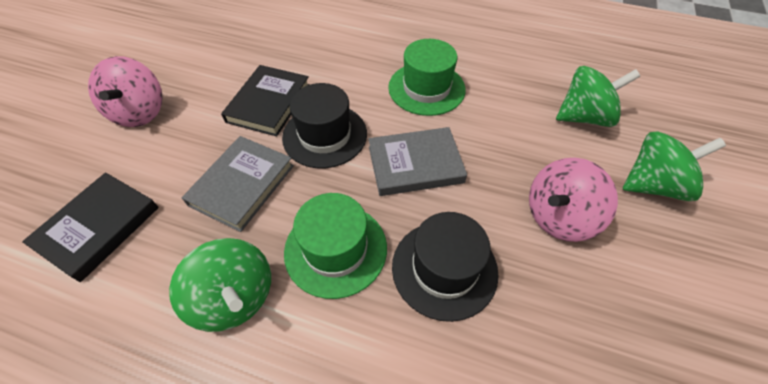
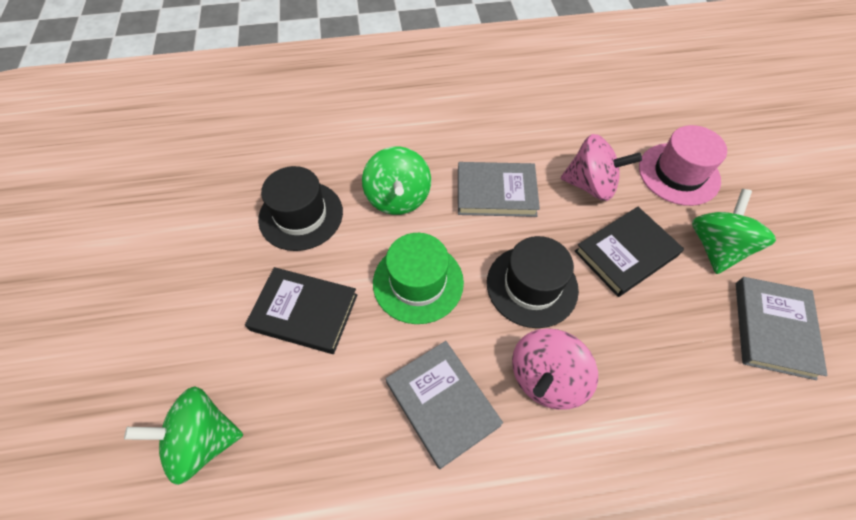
green hat: [284,193,387,299] [388,39,466,116] = 2 -> [373,233,464,324] = 1
grey book: [182,136,294,232] [368,127,467,196] = 2 -> [386,341,503,469] [458,162,540,217] [736,277,828,380] = 3
pink hat: none = 0 -> [639,125,727,206] = 1

